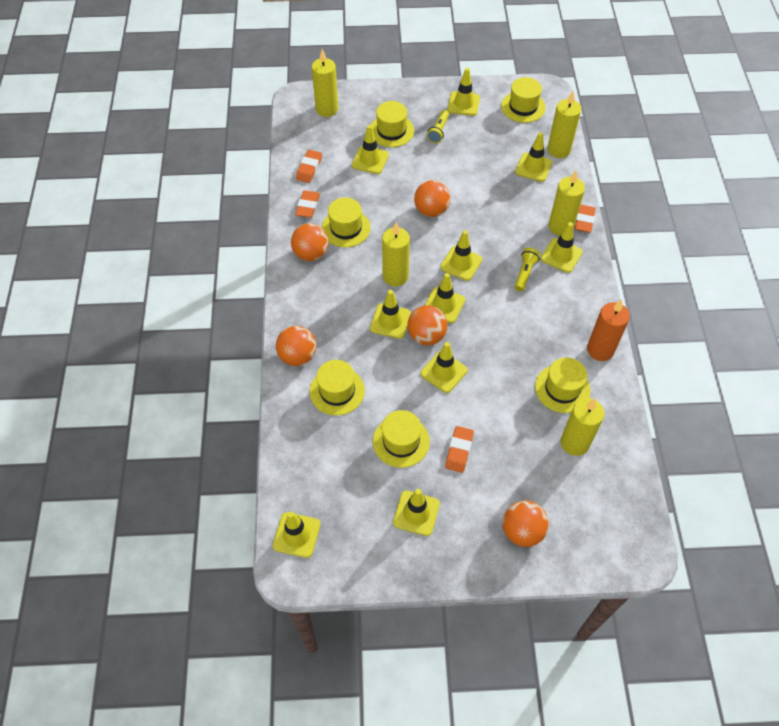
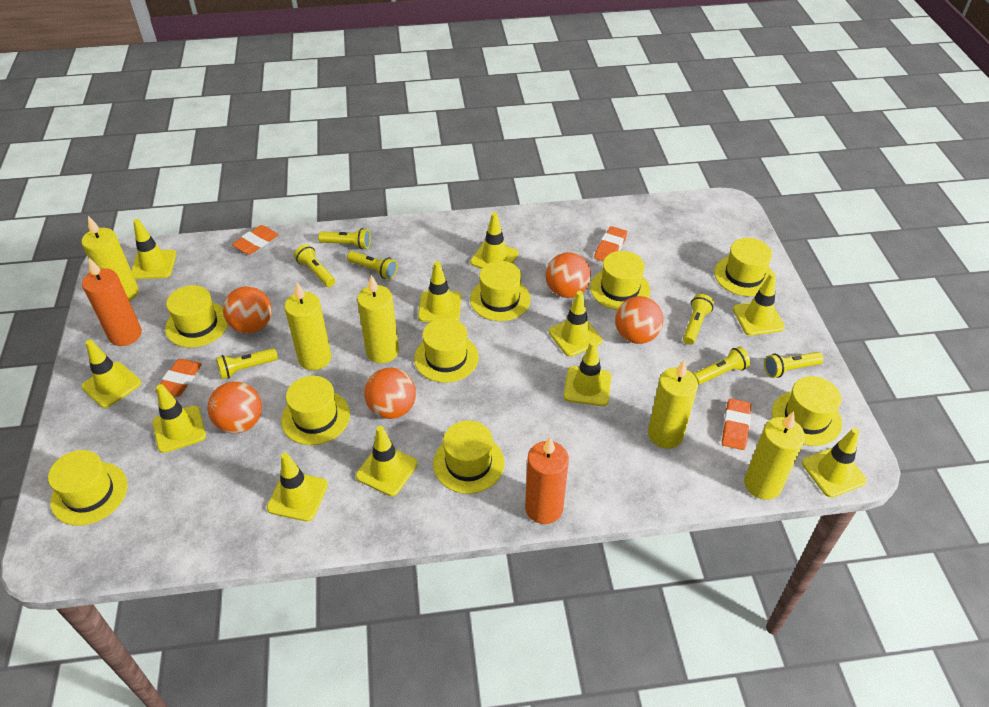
orange candle: [587,299,630,361] = 1 -> [82,258,142,346] [525,437,569,524] = 2
yellow flashlight: [427,110,449,143] [515,248,540,291] = 2 -> [216,348,278,379] [294,244,335,287] [318,228,371,249] [347,251,397,279] [683,294,714,345] [693,346,750,385] [764,352,824,378] = 7
yellow hat: [310,360,365,415] [322,197,371,247] [371,101,414,147] [373,410,430,468] [501,77,546,123] [535,357,590,413] = 6 -> [48,450,128,526] [165,285,228,348] [281,376,350,445] [414,318,479,383] [433,420,505,494] [470,261,531,321] [590,251,650,310] [714,238,772,296] [772,376,842,446] = 9
yellow traffic cone: [273,512,320,558] [352,125,389,174] [370,290,411,339] [393,489,440,536] [420,342,468,393] [424,273,465,323] [440,230,482,281] [448,68,480,116] [515,132,552,182] [541,222,583,273] = 10 -> [81,340,141,408] [131,219,176,279] [153,384,206,453] [267,453,328,522] [356,426,418,496] [418,261,462,322] [470,212,519,269] [549,291,602,357] [564,341,612,406] [733,272,785,336] [802,428,867,498] = 11

